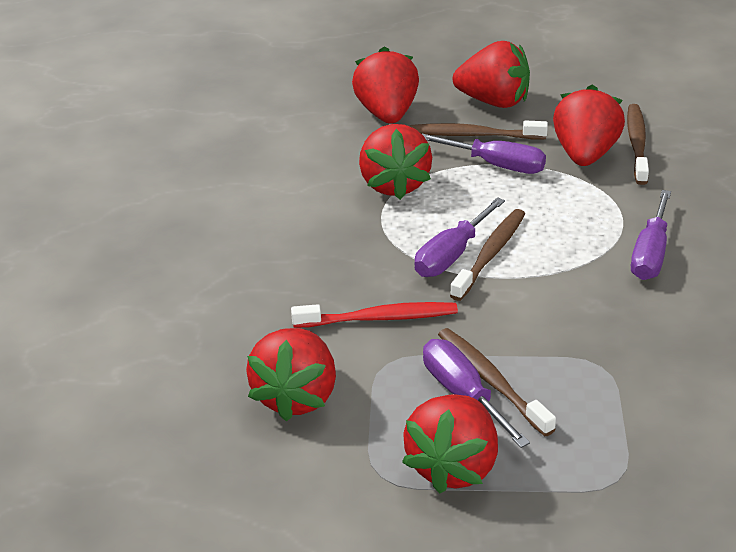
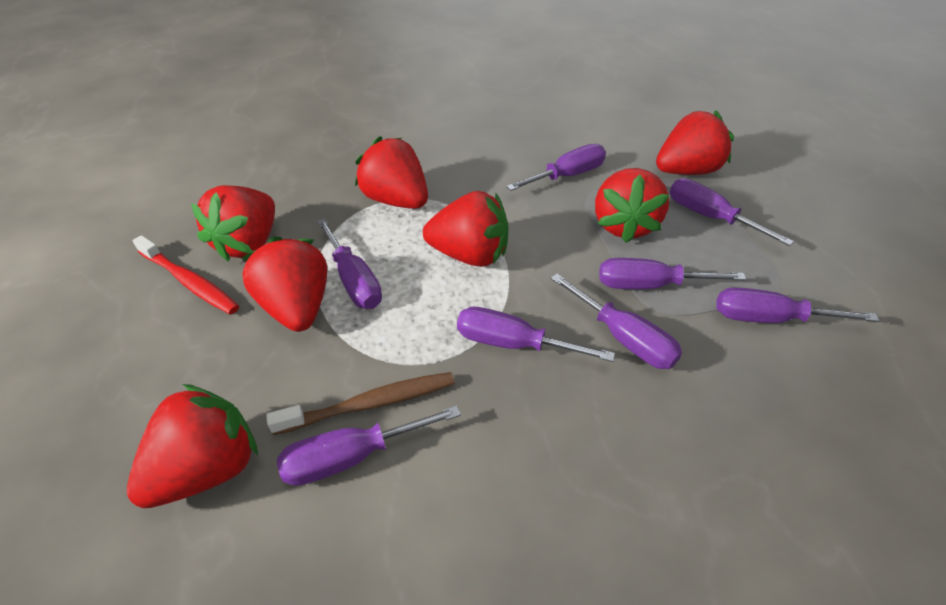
brown toothbrush: [409,121,548,140] [438,328,556,436] [450,209,525,301] [627,104,649,185] = 4 -> [266,372,455,435] = 1
purple screwdriver: [415,197,505,277] [422,134,546,174] [423,339,530,448] [631,190,671,280] = 4 -> [277,405,461,486] [317,219,382,309] [457,307,615,362] [506,144,606,191] [551,274,682,369] [599,258,746,289] [669,179,794,246] [716,287,879,323] = 8
red strawberry: [246,328,336,421] [352,46,419,124] [359,124,432,200] [402,395,498,493] [453,41,530,108] [553,85,625,166] = 6 -> [127,384,258,508] [191,185,275,261] [241,236,327,332] [355,136,428,209] [423,191,508,267] [595,168,670,243] [656,111,734,175] = 7

